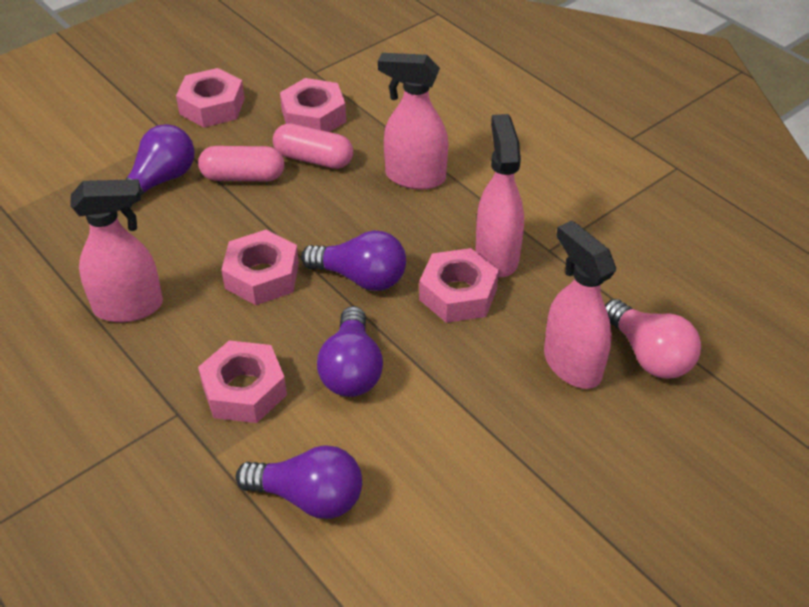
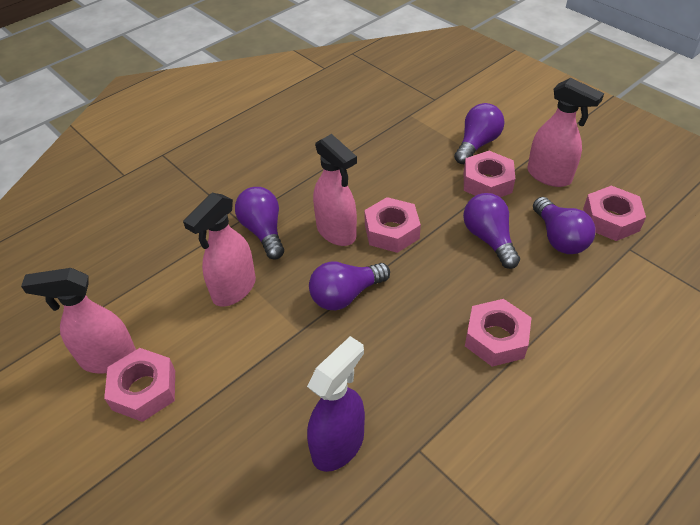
pink capsule: [198,146,284,181] [273,123,353,169] = 2 -> none = 0
pink light bulb: [605,299,701,379] = 1 -> none = 0
purple light bulb: [126,124,195,208] [236,445,362,519] [301,230,406,291] [317,306,383,397] = 4 -> [235,187,284,259] [309,262,390,310] [454,103,505,164] [463,193,520,269] [533,197,595,254] = 5
purple spray bottle: none = 0 -> [307,336,365,472] = 1

